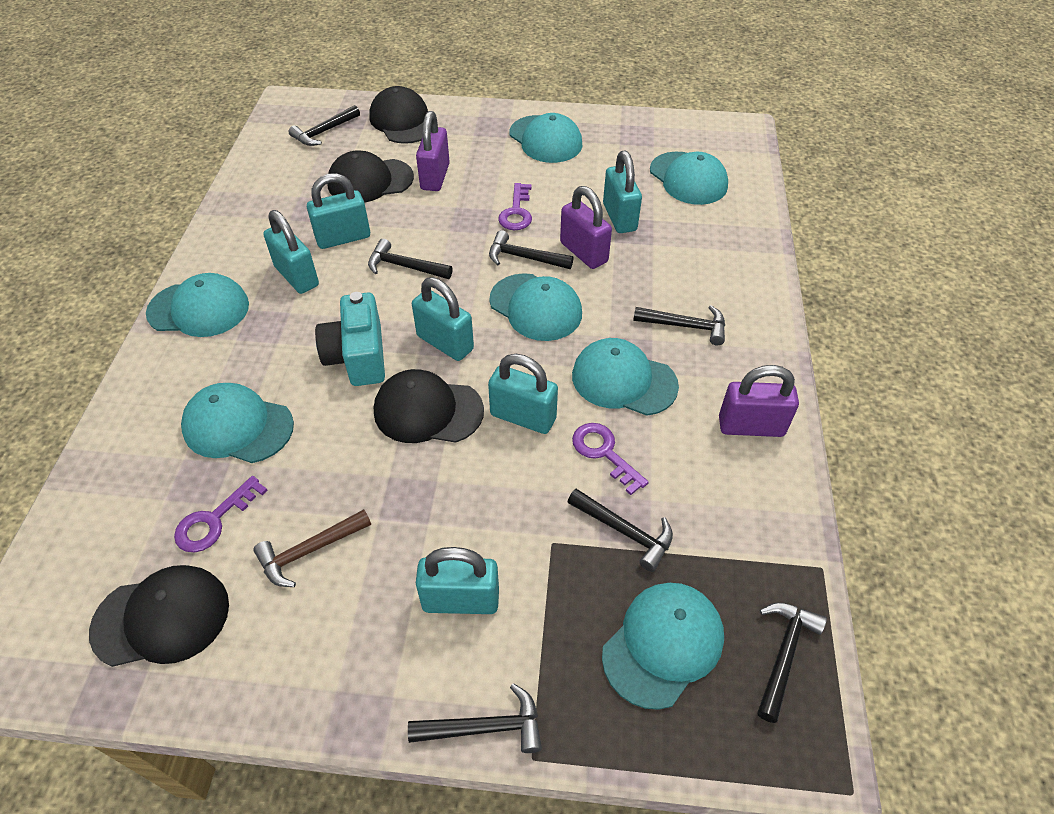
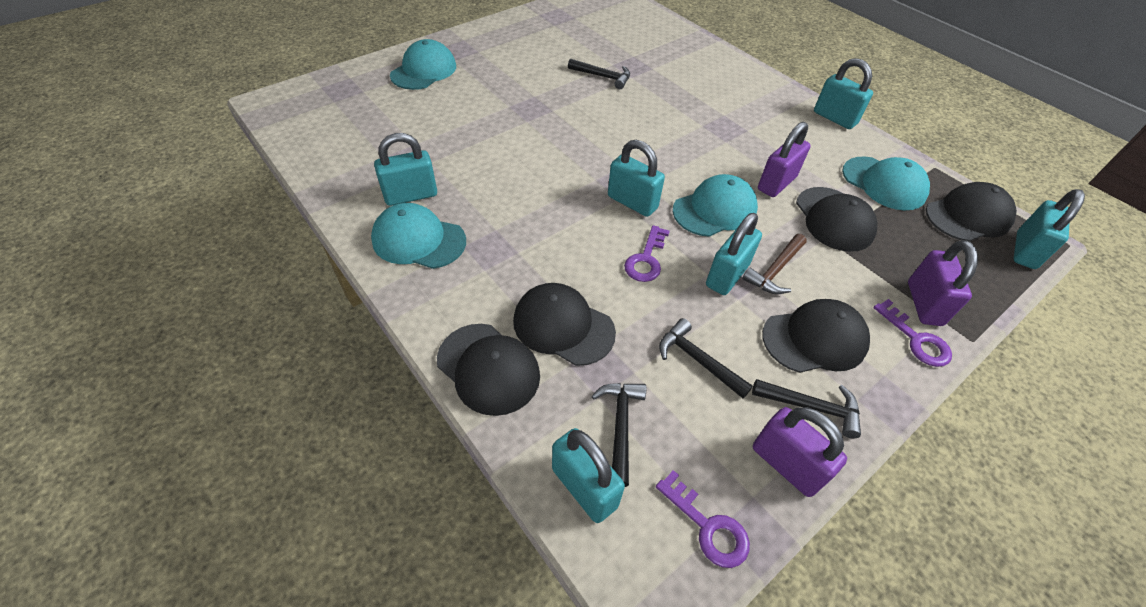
black cap: [89,565,229,667] [327,150,414,203] [369,86,428,144] [374,369,484,443] = 4 -> [437,324,540,416] [513,283,616,366] [762,299,870,373] [796,187,877,252] [926,182,1017,242] = 5
black hammer: [289,105,360,146] [368,239,453,279] [408,683,542,753] [489,230,573,269] [568,489,673,572] [633,305,725,345] [757,603,827,723] = 7 -> [568,58,630,89] [592,383,646,487] [659,318,753,398] [752,379,861,438] = 4
turquoise camera: [315,292,385,386] = 1 -> none = 0
turquoise cap: [146,273,249,337] [181,383,294,463] [489,273,582,341] [509,113,583,163] [572,338,679,416] [602,583,724,710] [650,151,728,205] = 7 -> [371,203,466,269] [390,39,456,90] [673,174,758,237] [842,157,930,210] = 4

